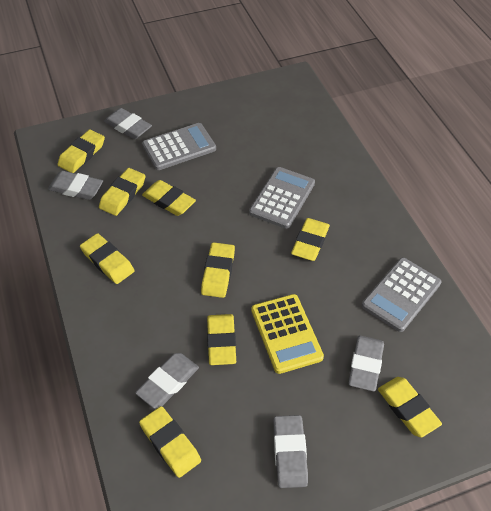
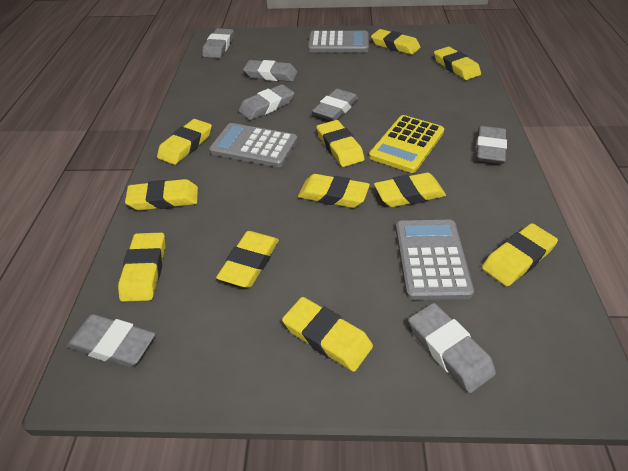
grey eraser: [48,171,103,200] [104,108,152,139] [135,353,199,408] [273,415,308,488] [348,336,384,391] = 5 -> [67,314,155,367] [202,28,234,58] [239,84,294,120] [243,60,297,82] [312,89,359,121] [409,303,496,393] [476,126,507,164] = 7
yellow eraser: [58,129,105,173] [80,233,134,284] [99,168,145,216] [139,406,201,478] [142,180,196,216] [201,242,235,298] [207,314,236,365] [291,218,330,261] [378,377,442,437] = 9 -> [118,232,165,302] [125,179,198,210] [157,119,212,165] [216,231,279,287] [282,297,373,372] [298,174,370,208] [316,120,365,167] [371,29,420,55] [374,173,446,207] [434,47,481,80] [482,223,558,286] = 11

